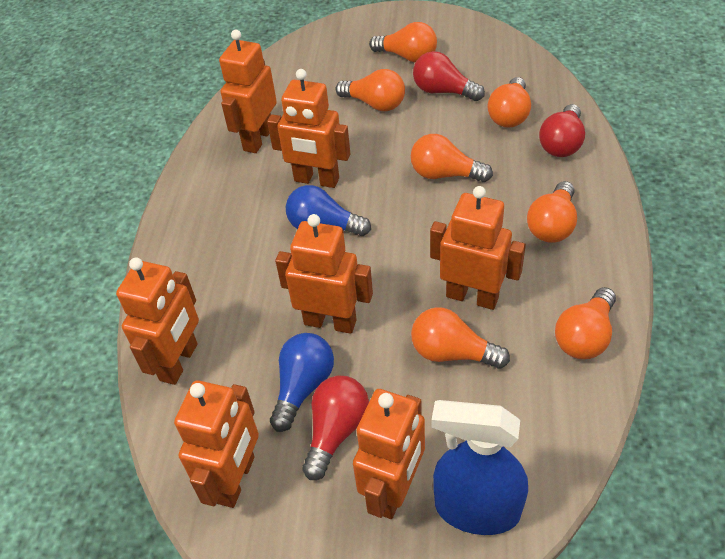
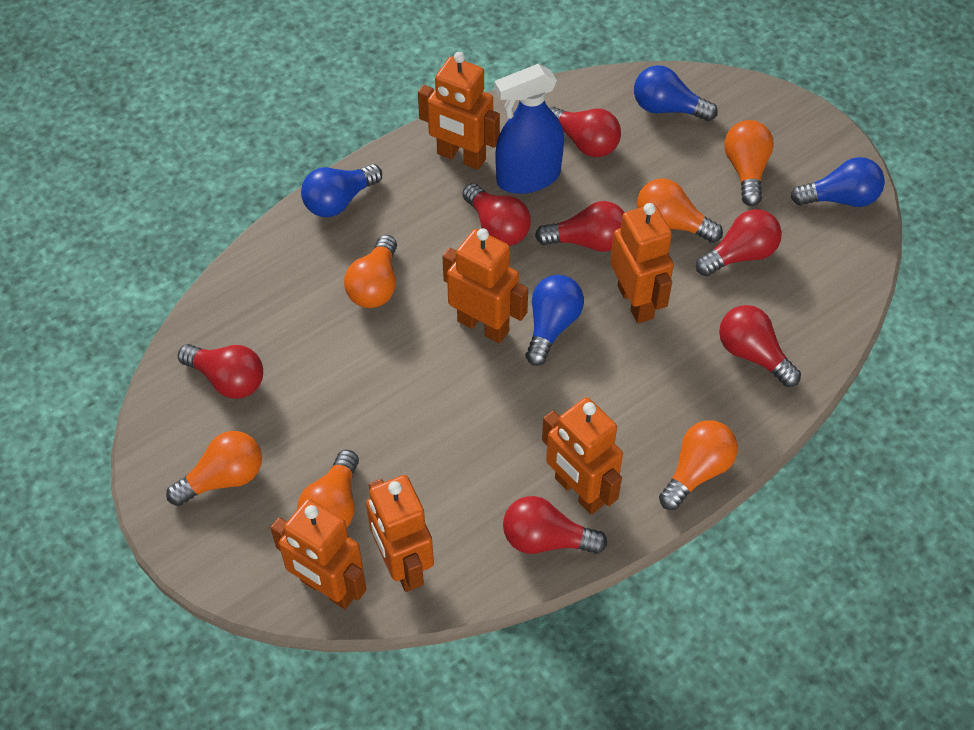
blue light bulb: [270,333,334,432] [286,185,371,236] = 2 -> [301,164,382,217] [526,275,584,366] [634,65,718,121] [791,157,885,207] = 4
orange light bulb: [336,69,405,111] [369,22,437,63] [411,134,493,182] [411,307,510,369] [488,77,531,128] [527,181,577,243] [555,287,616,359] = 7 -> [166,431,262,506] [297,449,359,528] [344,235,397,308] [637,178,723,243] [659,420,738,510] [724,120,774,206] = 6
orange robot: [116,257,199,385] [174,380,259,508] [219,30,277,153] [267,69,350,188] [275,214,373,334] [353,389,425,519] [430,186,526,310] = 7 -> [270,498,367,609] [366,475,434,592] [418,52,500,170] [443,228,528,343] [542,397,623,514] [610,203,674,323] = 6
red light bulb: [302,376,369,480] [413,51,485,101] [539,104,585,157] = 3 -> [178,344,263,399] [462,183,531,246] [503,496,607,554] [535,201,625,252] [549,107,621,157] [696,209,782,276] [719,305,801,387] = 7

